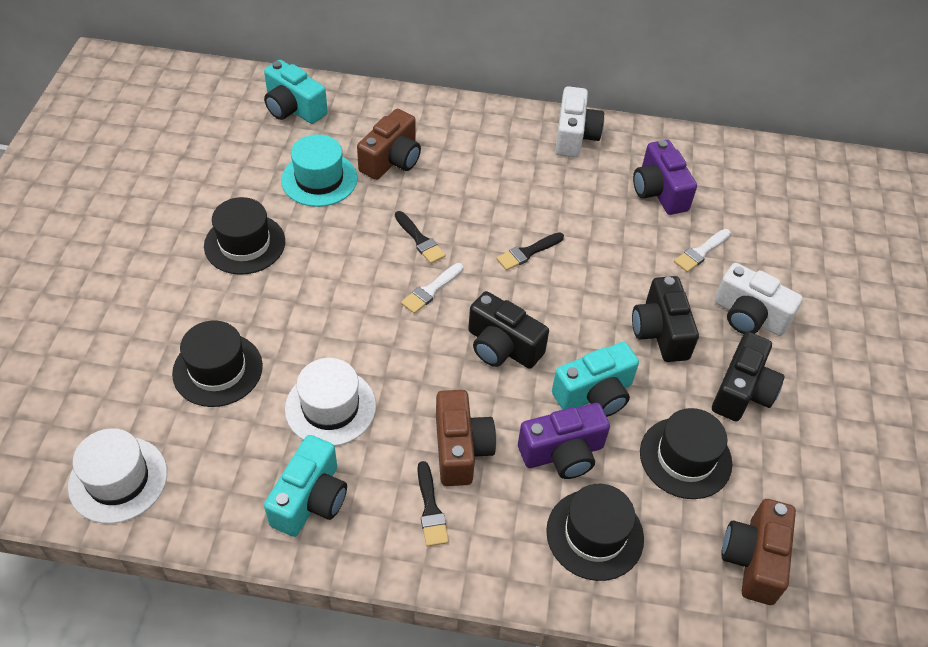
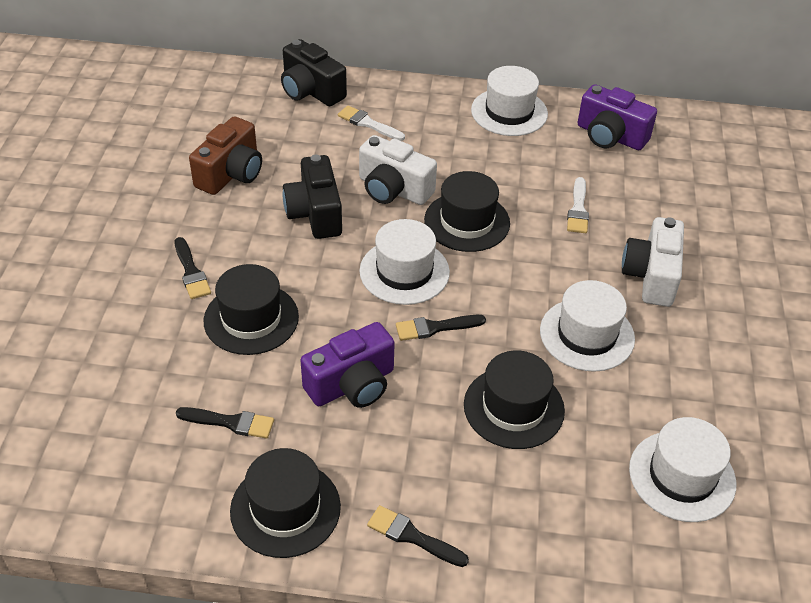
black brush: [395,211,446,264] [417,461,449,547] [496,232,564,271] = 3 -> [175,237,211,299] [176,407,274,439] [367,505,469,567] [396,315,486,341] = 4
black camera: [468,291,549,369] [632,276,699,362] [712,332,784,421] = 3 -> [281,39,347,106] [283,155,342,239] = 2
brown camera: [357,109,421,180] [436,390,496,486] [721,499,796,605] = 3 -> [189,117,262,195] = 1
turquoise camera: [264,60,328,124] [264,435,347,537] [552,342,639,417] = 3 -> none = 0
turquoise hat: [281,134,358,207] = 1 -> none = 0
white hat: [68,428,167,524] [285,358,376,446] = 2 -> [359,219,450,305] [471,66,548,136] [540,280,635,372] [629,417,736,522] = 4

